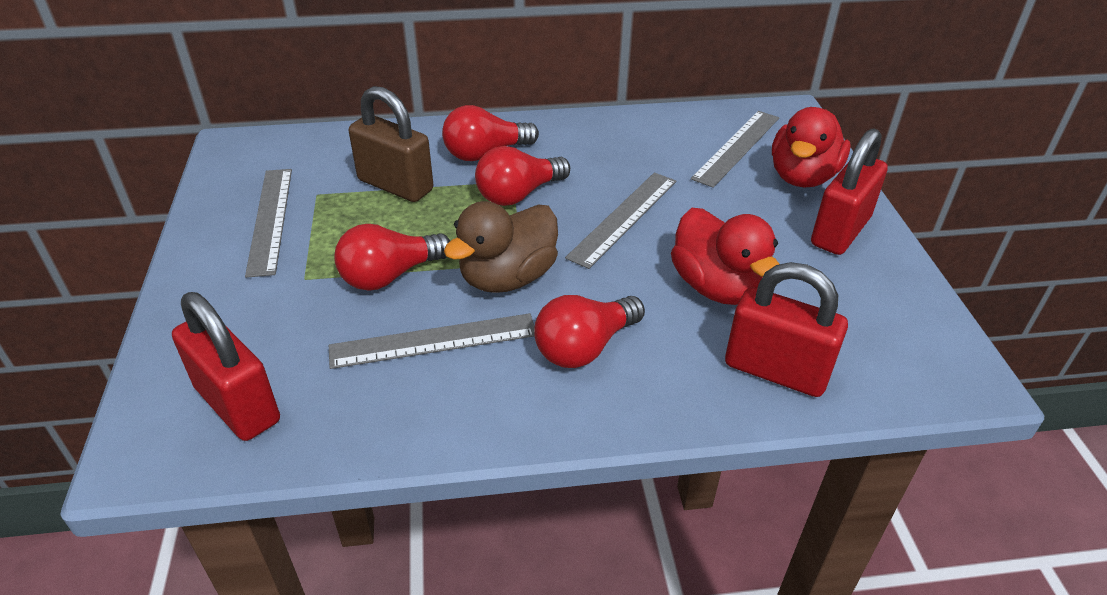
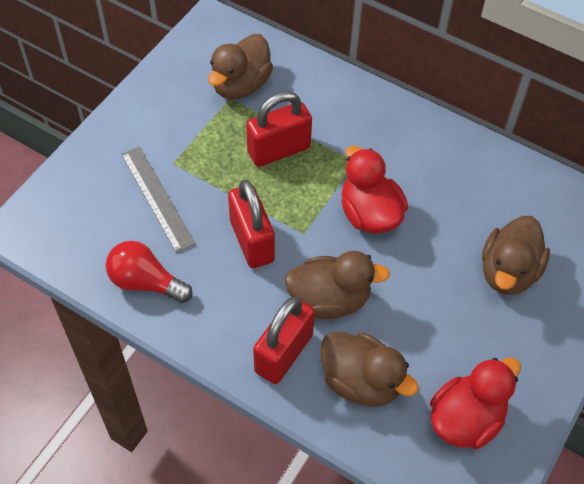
brown duck: [444,201,558,293] = 1 -> [208,34,273,99] [285,251,390,319] [320,332,419,406] [482,216,550,295] = 4
brown padlock: [349,86,433,202] = 1 -> none = 0
grey ruler: [245,169,292,278] [329,313,535,369] [565,172,676,269] [691,111,779,188] = 4 -> [121,146,196,253] = 1
red light bulb: [334,224,450,291] [442,105,539,161] [475,146,570,206] [534,295,645,368] = 4 -> [106,241,193,303] = 1

